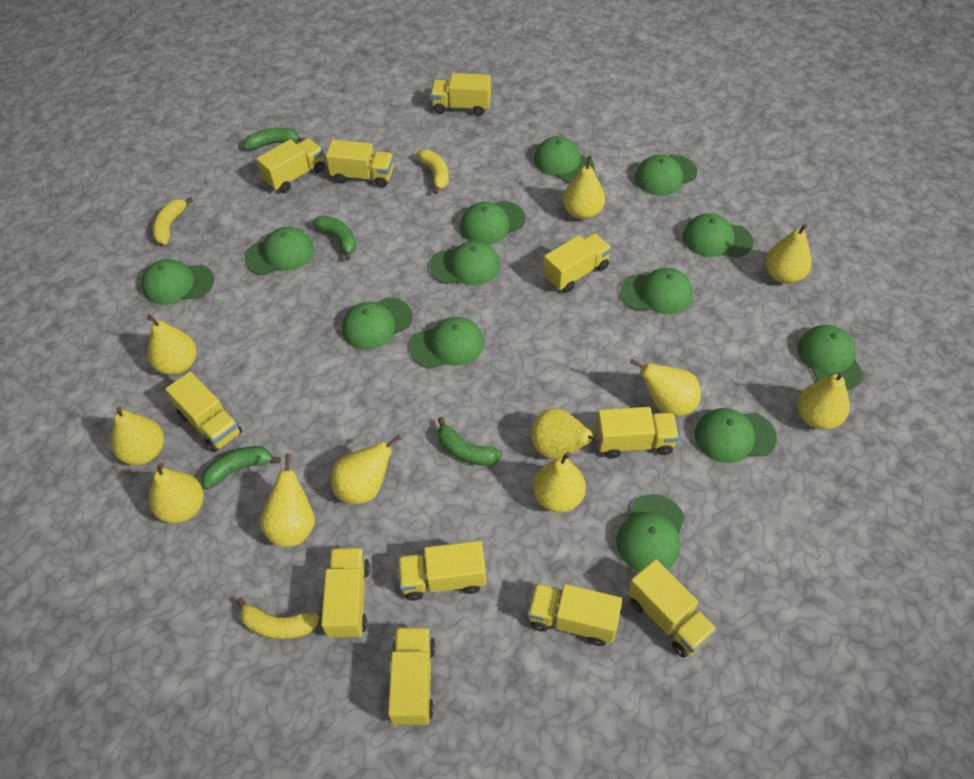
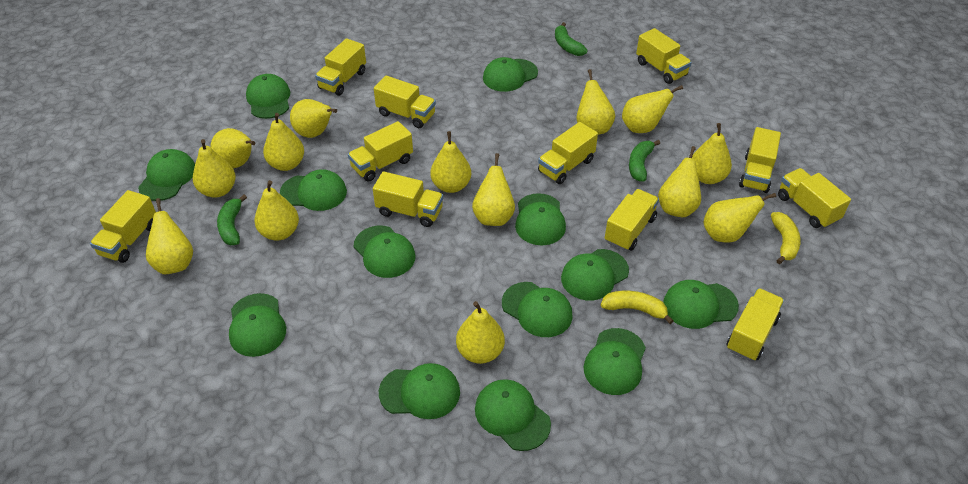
green banana: [202,446,281,489] [244,128,305,150] [312,216,357,260] [438,417,503,466] = 4 -> [217,195,247,245] [555,22,587,56] [629,140,660,182] = 3
yellow banana: [152,197,193,245] [236,597,320,640] [416,149,449,194] = 3 -> [601,291,673,324] [771,212,801,264] = 2
yellow pear: [111,406,164,465] [147,315,197,375] [149,463,204,523] [260,453,315,547] [331,435,401,504] [531,408,603,459] [533,452,586,512] [563,156,605,220] [630,359,701,417] [765,224,812,284] [797,371,850,429] = 11 -> [146,198,193,274] [193,139,236,198] [210,128,255,168] [254,180,299,241] [263,113,304,171] [290,99,337,138] [430,131,471,193] [456,301,505,364] [472,153,515,226] [576,69,615,135] [622,85,683,133] [658,146,701,217] [692,123,732,184] [703,193,776,242] = 14

